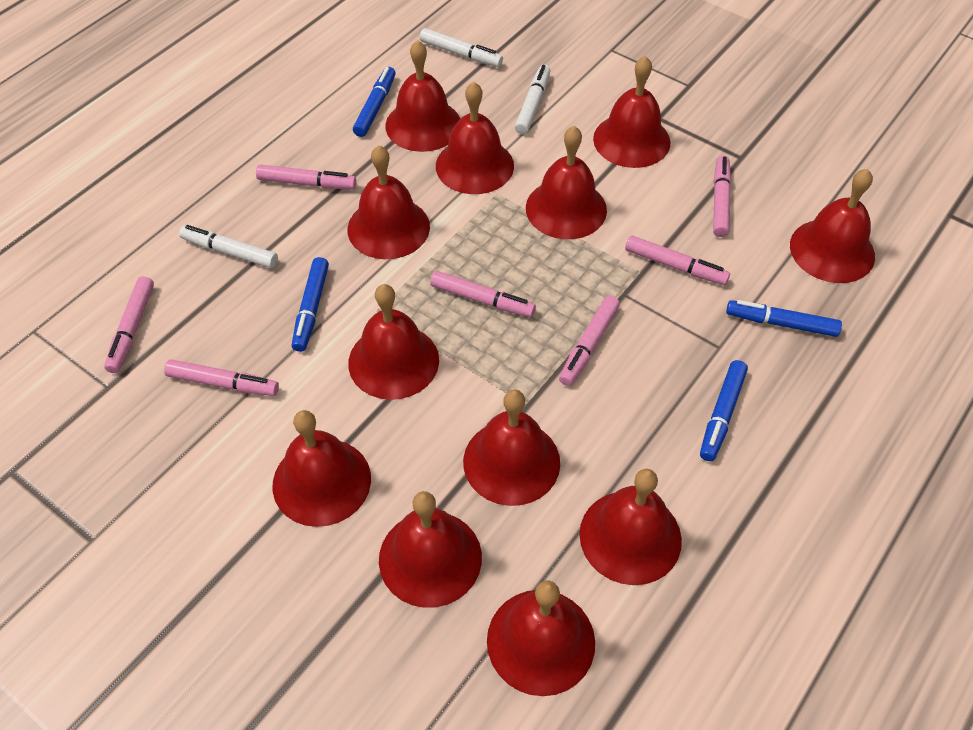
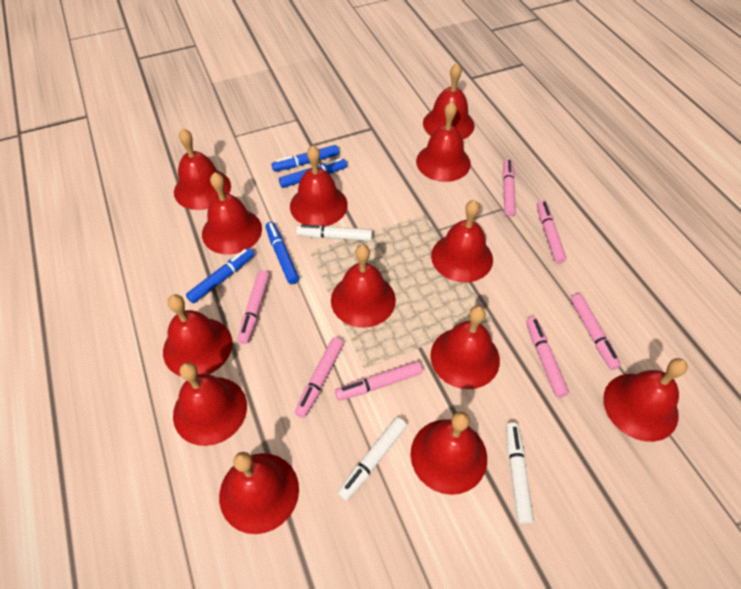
red bell: [273,410,371,527] [347,146,430,259] [348,284,439,400] [379,491,482,608] [385,40,460,152] [436,82,514,194] [463,389,560,506] [487,581,595,696] [526,126,607,239] [579,469,682,585] [593,56,670,168] [790,169,875,283] = 12 -> [163,294,232,377] [173,362,247,446] [174,129,231,210] [202,172,262,255] [219,452,299,534] [290,146,348,227] [331,244,396,328] [411,411,487,495] [416,101,471,182] [423,63,475,139] [430,306,500,389] [431,200,493,283] [603,358,688,442] = 13

